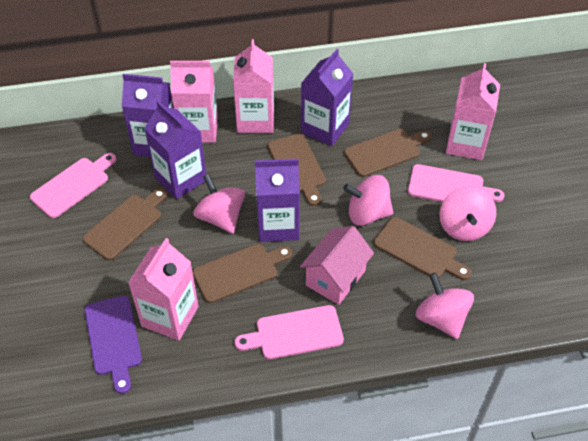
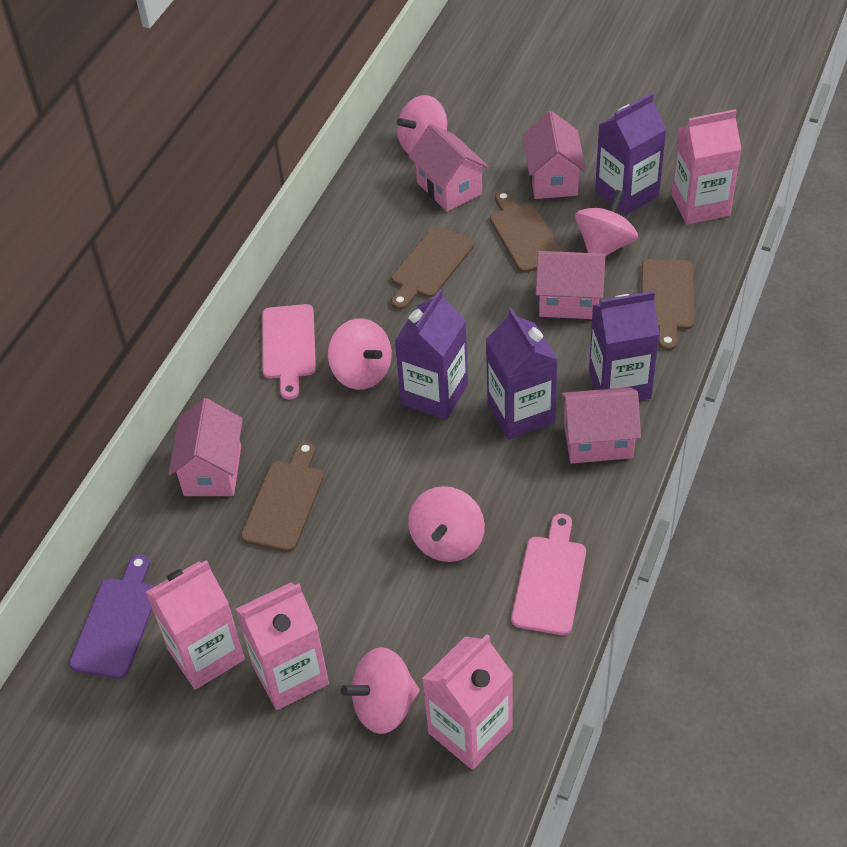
brown cutting board: [83,188,167,260] [193,244,293,303] [268,134,326,206] [344,129,431,177] [374,217,471,280] = 5 -> [241,441,324,552] [391,226,474,310] [490,191,563,273] [641,259,694,351] = 4
pink cutting board: [30,153,116,218] [235,305,344,359] [408,164,505,202] = 3 -> [262,304,316,400] [511,514,586,635] = 2
pink house: [300,226,374,305] = 1 -> [168,398,243,496] [408,124,489,212] [523,111,586,199] [536,251,605,319] [560,387,641,463] = 5
pink spinning top: [193,174,245,234] [343,175,393,226] [416,273,474,339] [439,186,496,241] = 4 -> [328,318,392,390] [341,647,420,734] [397,95,447,154] [408,486,485,562] [575,190,638,256] = 5

